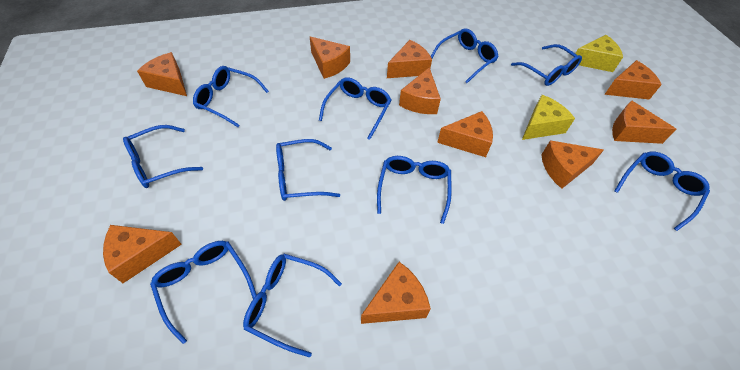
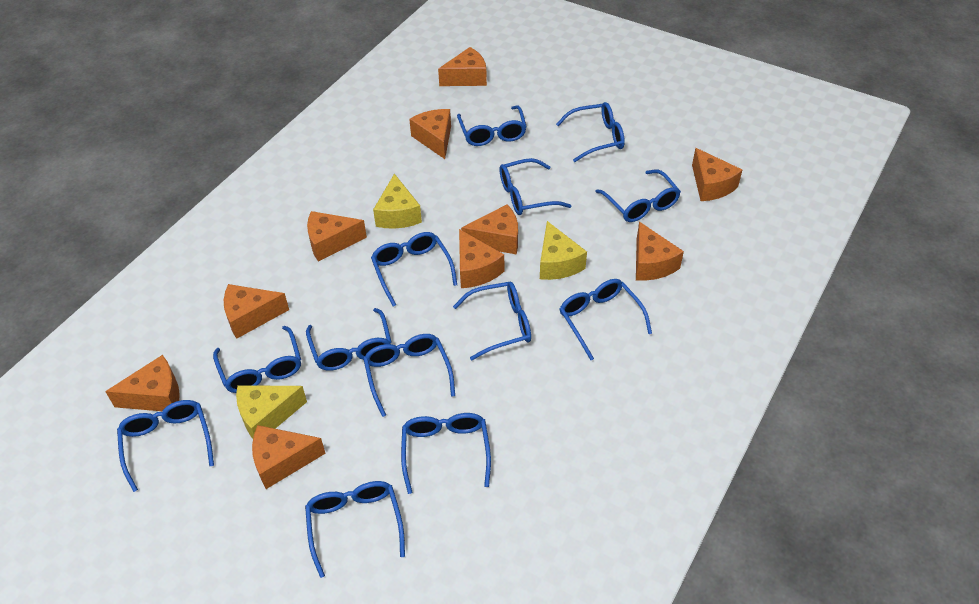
blue glasses: [123,125,203,188] [150,241,257,344] [193,66,269,127] [243,254,342,357] [276,139,340,201] [319,77,391,140] [377,156,452,224] [431,28,499,83] [511,44,582,86] [614,152,710,231] = 10 -> [117,400,214,492] [213,326,301,393] [305,481,405,578] [306,308,391,371] [363,334,455,417] [371,232,457,307] [401,413,491,494] [453,281,531,361] [457,105,527,146] [499,158,571,215] [556,102,625,162] [560,279,652,360] [595,169,681,222] = 13
yellow cheese: [522,95,575,140] [573,35,623,72] = 2 -> [236,385,307,438] [373,174,422,229] [540,221,587,280] = 3

